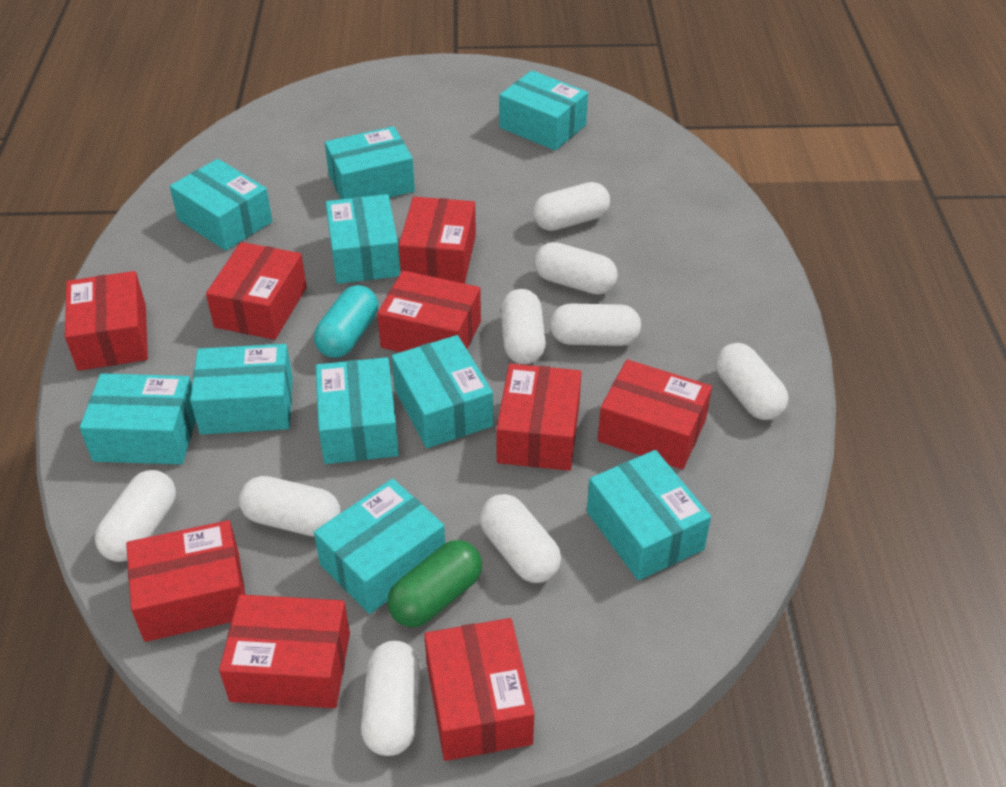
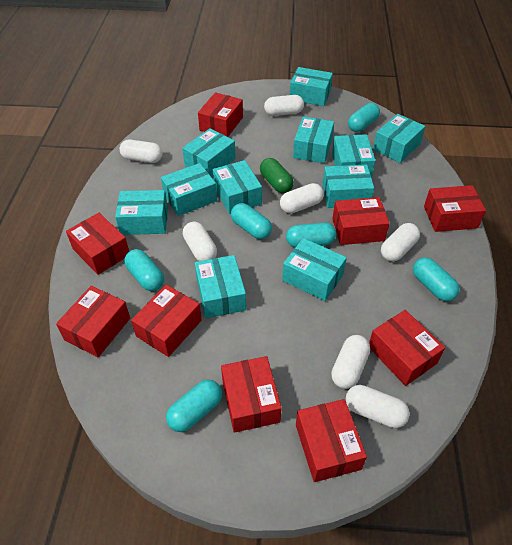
turquoise box: [80,373,196,464] [170,159,272,251] [190,344,293,435] [314,479,445,614] [315,357,399,464] [325,126,415,199] [326,194,400,284] [391,335,493,448] [499,70,588,151] [587,450,711,581] = 10 -> [115,190,168,235] [161,163,217,216] [182,128,236,177] [195,255,246,318] [213,160,262,214] [282,238,347,301] [290,67,333,106] [293,116,334,163] [322,164,374,208] [332,134,375,178] [373,114,425,163] = 11
turquoise capsule: [314,285,378,358] = 1 -> [124,249,164,291] [166,380,222,432] [231,203,272,239] [286,223,336,248] [348,103,380,132] [413,257,460,301] = 6
white capsule: [95,470,176,562] [239,476,341,537] [361,641,421,756] [479,494,561,583] [501,289,546,364] [533,182,610,231] [534,242,618,295] [550,304,641,346] [716,343,788,420] = 9 -> [119,139,163,163] [183,222,217,261] [264,95,304,116] [280,183,324,214] [331,335,370,389] [346,385,410,428] [381,223,420,262] = 7

